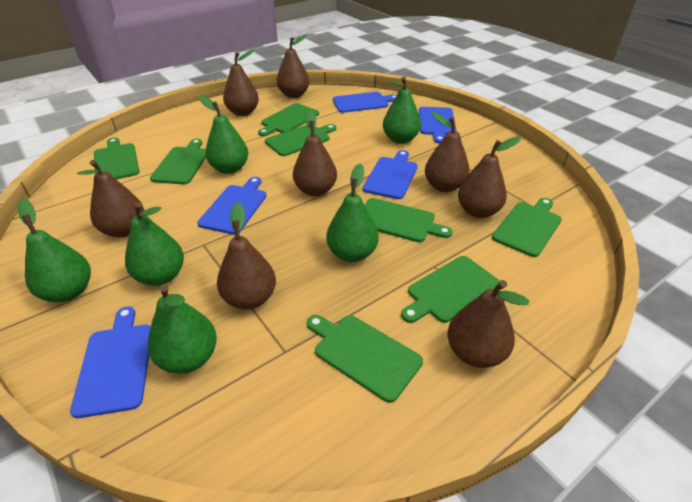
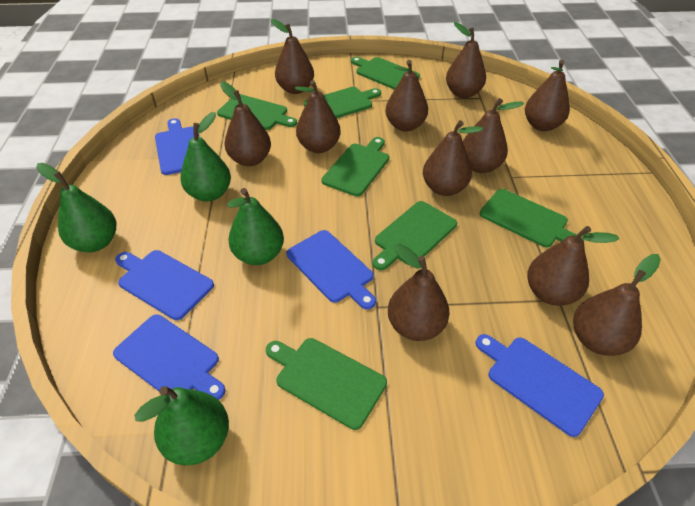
brown pear: [77,160,144,237] [217,202,276,309] [223,50,259,116] [277,34,309,98] [293,109,337,196] [425,112,470,192] [448,280,529,368] [458,137,521,218] = 8 -> [220,81,271,166] [271,19,314,94] [295,80,341,153] [385,60,428,131] [388,243,450,341] [423,120,483,196] [446,22,486,98] [463,98,524,173] [525,60,570,131] [527,226,619,306] [573,254,661,356] = 11
green cutting board: [94,138,140,179] [150,139,206,184] [258,103,319,136] [265,124,336,156] [307,315,423,403] [365,198,452,242] [401,256,500,323] [492,198,562,257] = 8 -> [217,94,297,130] [266,338,387,430] [304,87,381,118] [321,137,389,196] [351,57,420,90] [373,201,457,271] [480,189,584,248] = 7
green pear: [17,199,91,302] [125,202,184,286] [148,284,217,374] [199,95,248,174] [326,163,379,262] [383,77,421,144] = 6 -> [36,163,116,252] [135,386,229,465] [180,112,231,201] [227,188,284,265] = 4

